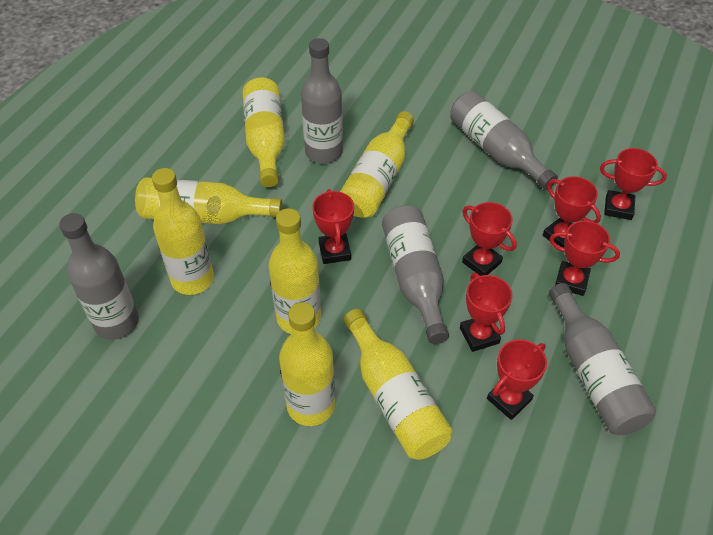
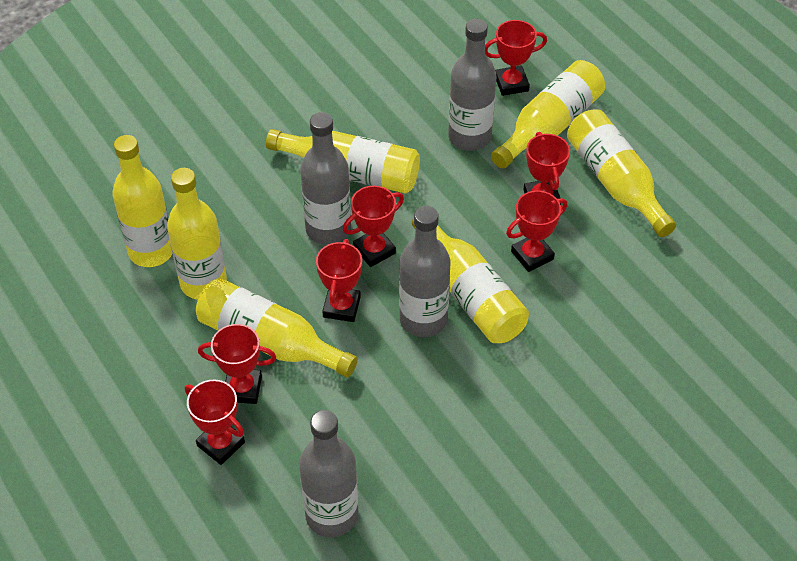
grey bottle: [59,213,139,340] [301,38,343,164] [382,205,449,344] [450,91,558,190] [549,283,656,435] = 5 -> [299,410,358,537] [300,112,351,245] [399,206,450,337] [448,19,496,151] = 4

